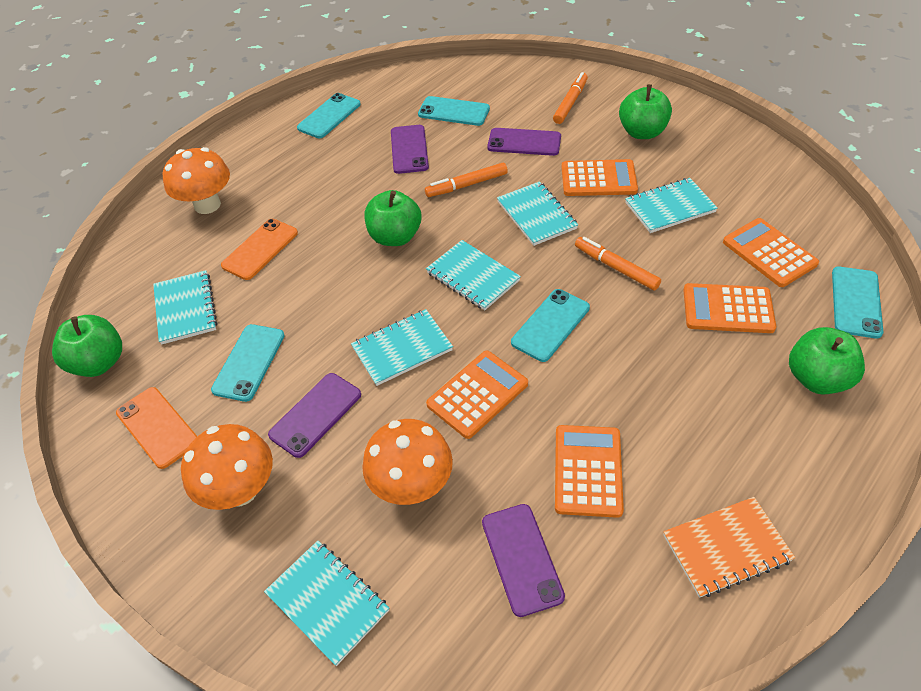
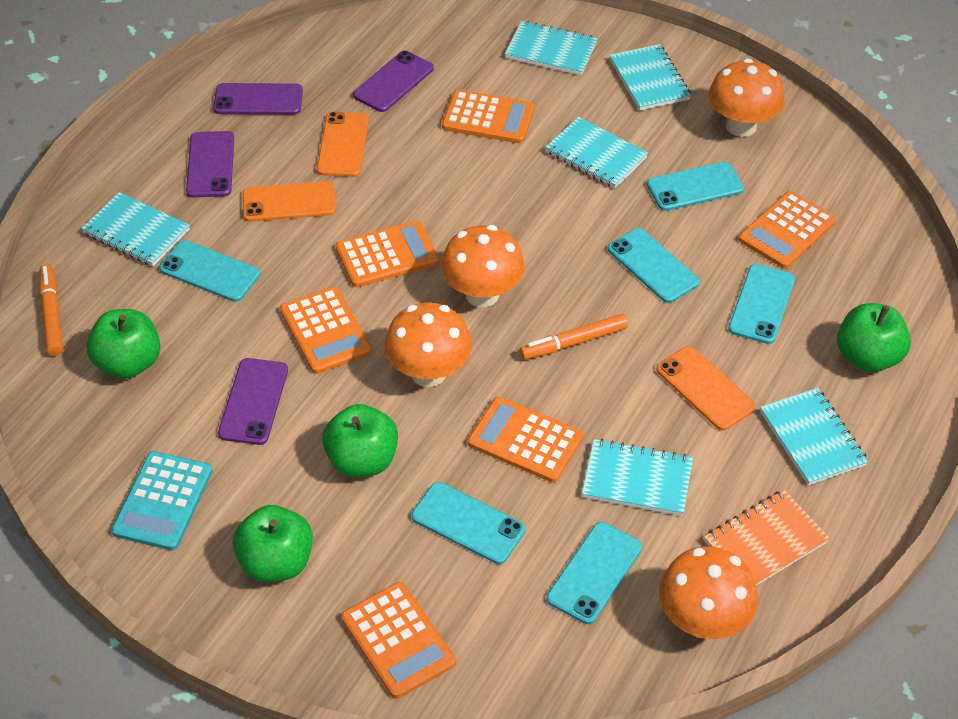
orange calculator: [426,351,528,439] [555,425,624,518] [561,159,638,196] [683,283,776,333] [723,218,819,287] = 5 -> [280,287,372,374] [336,220,439,287] [341,582,456,699] [442,90,535,143] [468,397,583,482] [739,191,836,269] = 6
orange marker: [425,163,508,197] [553,72,588,124] [575,237,661,290] = 3 -> [39,264,63,356] [520,314,628,360] = 2
orange mushroom: [163,147,230,214] [181,424,273,510] [362,419,453,505] = 3 -> [385,303,472,387] [441,225,525,307] [659,546,758,639] [709,58,785,137] = 4
orange phone: [116,387,197,469] [221,219,298,280] = 2 -> [242,181,336,222] [317,112,369,177] [656,346,756,431] = 3
turquoise calculator: none = 0 -> [111,451,212,551] = 1
turquoise phone: [211,324,285,402] [297,93,361,138] [418,96,490,126] [511,289,590,362] [832,267,883,339] = 5 -> [159,240,260,302] [411,482,525,564] [547,522,642,624] [608,228,700,303] [647,162,744,211] [728,264,795,344] = 6

